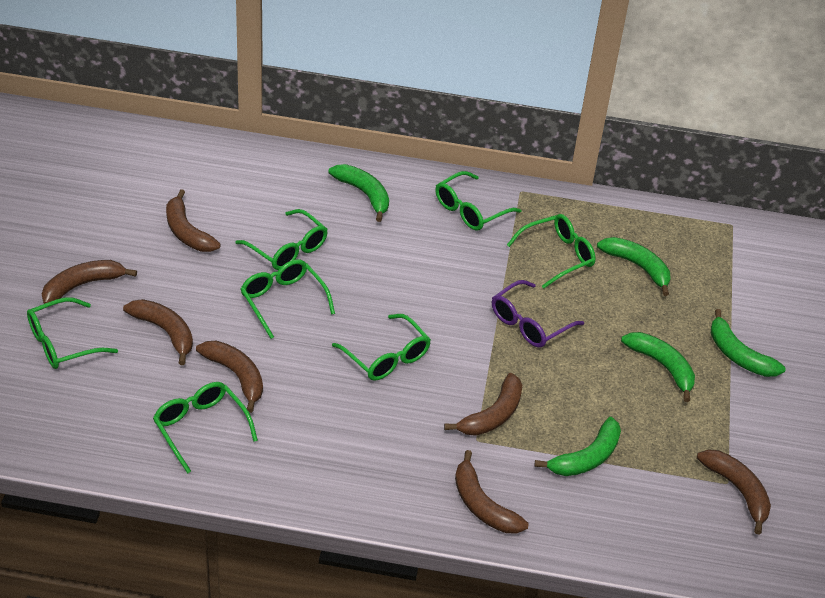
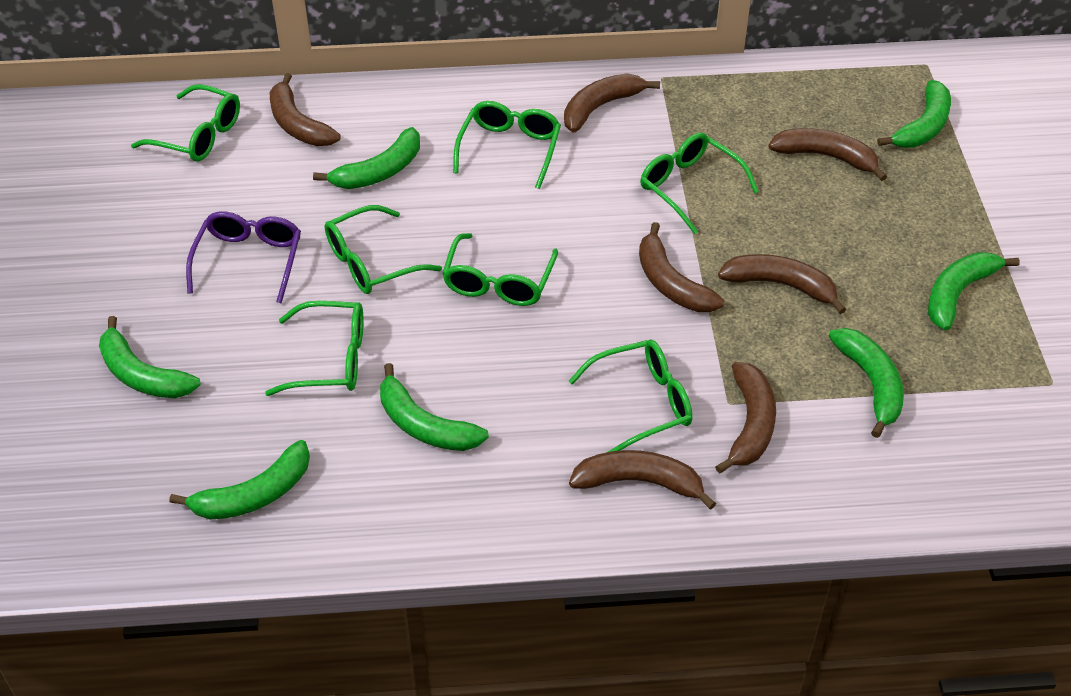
green banana: [329,164,389,222] [535,417,621,476] [597,237,671,296] [621,332,695,402] [711,309,786,377] = 5 -> [99,316,201,398] [169,440,310,519] [313,127,420,189] [380,363,489,451] [829,328,904,438] [877,80,951,148] [928,252,1020,331] = 7

